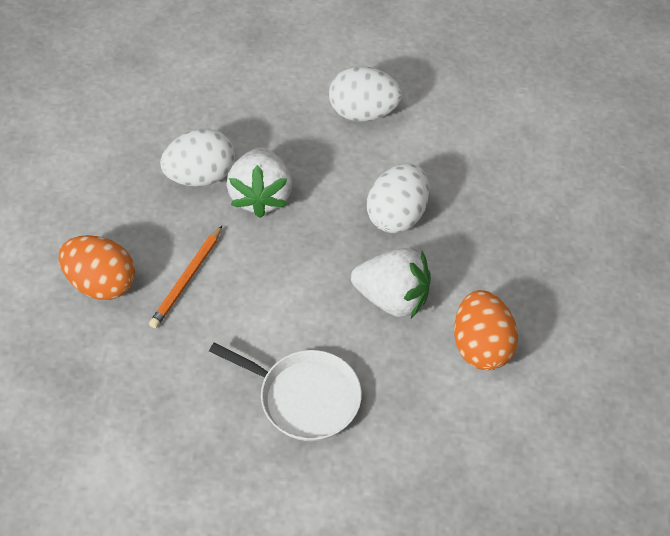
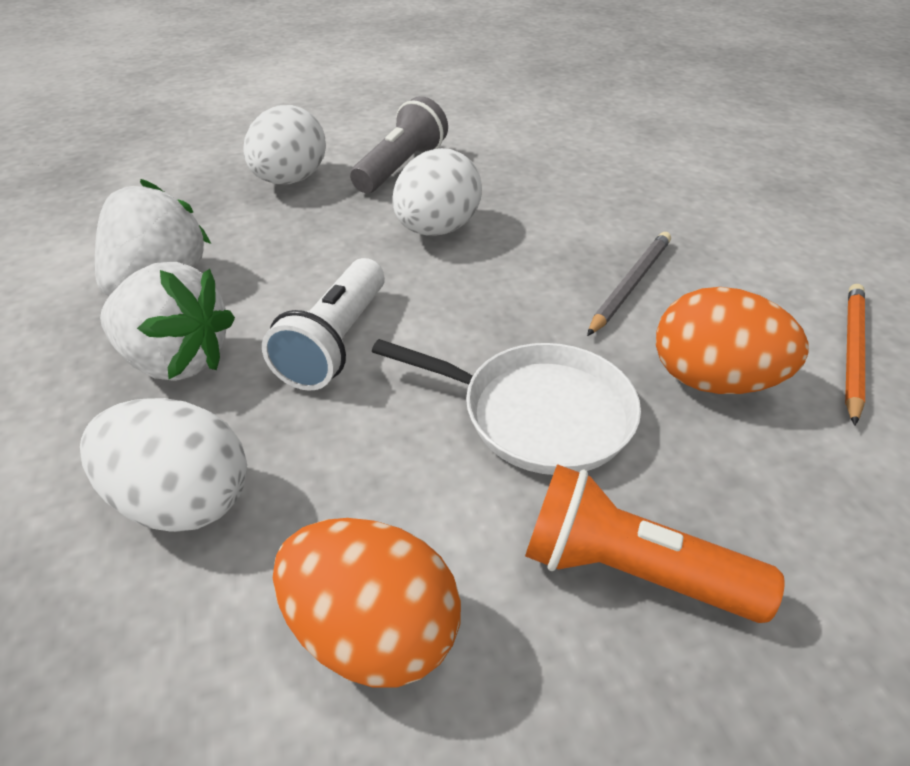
grey flashlight: none = 0 -> [350,96,448,193] = 1
grey pencil: none = 0 -> [587,232,671,336] = 1
orange flashlight: none = 0 -> [525,464,785,623] = 1
white flashlight: none = 0 -> [262,258,385,391] = 1

